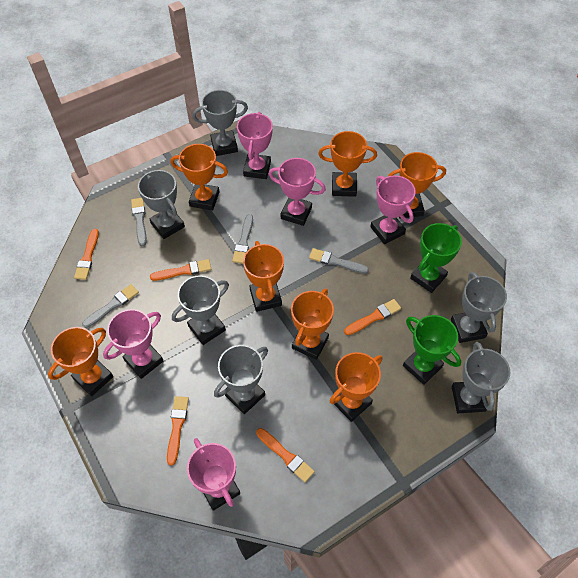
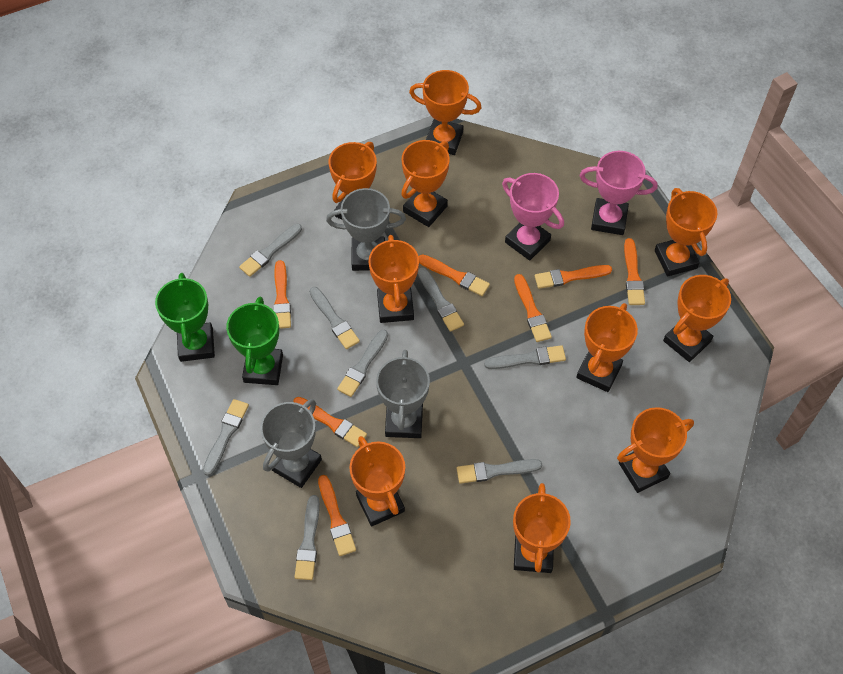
grey brush: [82,284,139,328] [131,198,147,246] [232,214,253,264] [309,248,369,274] = 4 -> [203,399,249,476] [239,224,302,277] [295,495,320,580] [309,287,360,349] [337,330,388,397] [418,267,464,332] [457,459,542,484] [484,345,566,369] = 8
grey trophy: [138,170,185,239] [172,275,229,345] [193,90,248,156] [214,345,268,414] [451,272,507,343] [452,342,510,413] = 6 -> [260,399,322,488] [326,188,406,271] [376,350,430,438] = 3
orange brush: [74,229,99,280] [150,259,211,281] [167,396,189,466] [256,428,315,482] [344,299,401,335] = 5 -> [273,260,291,329] [293,397,367,447] [318,475,356,556] [419,254,490,296] [514,274,552,342] [535,265,612,289] [624,238,645,305] = 7
orange trophy: [48,327,113,396] [170,144,228,211] [243,241,284,312] [291,289,334,360] [318,131,377,197] [330,352,383,422] [388,152,446,218] = 7 -> [329,142,377,220] [350,436,405,527] [369,235,419,323] [401,140,450,227] [409,70,482,155] [513,483,571,573] [576,303,638,392] [617,407,694,493] [655,188,717,277] [663,275,731,362] = 10
pink trophy: [103,309,163,379] [187,438,240,511] [237,112,273,179] [269,158,326,226] [370,175,416,244] = 5 -> [502,173,564,260] [580,151,658,235] = 2

